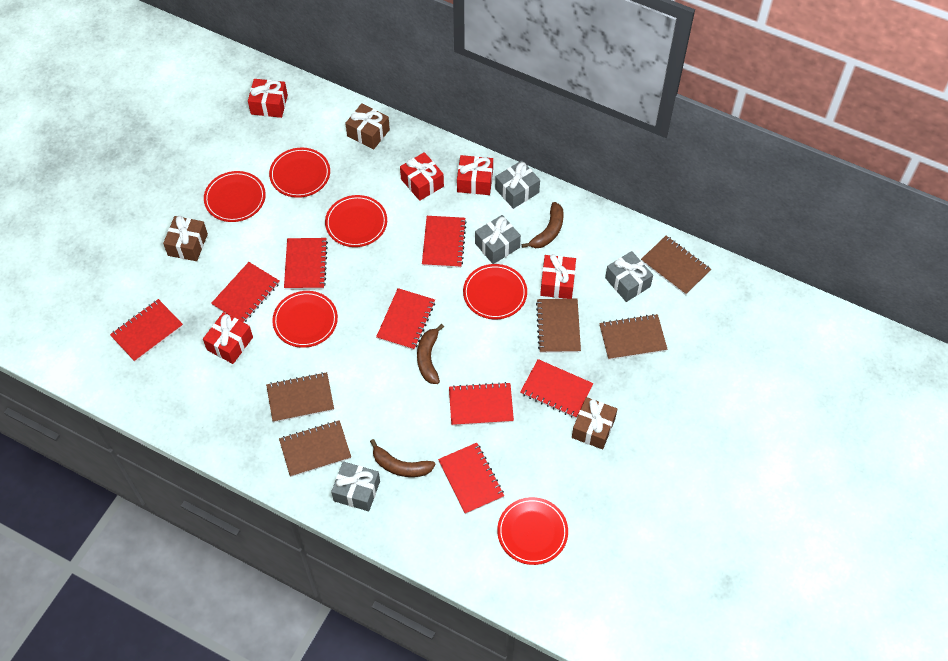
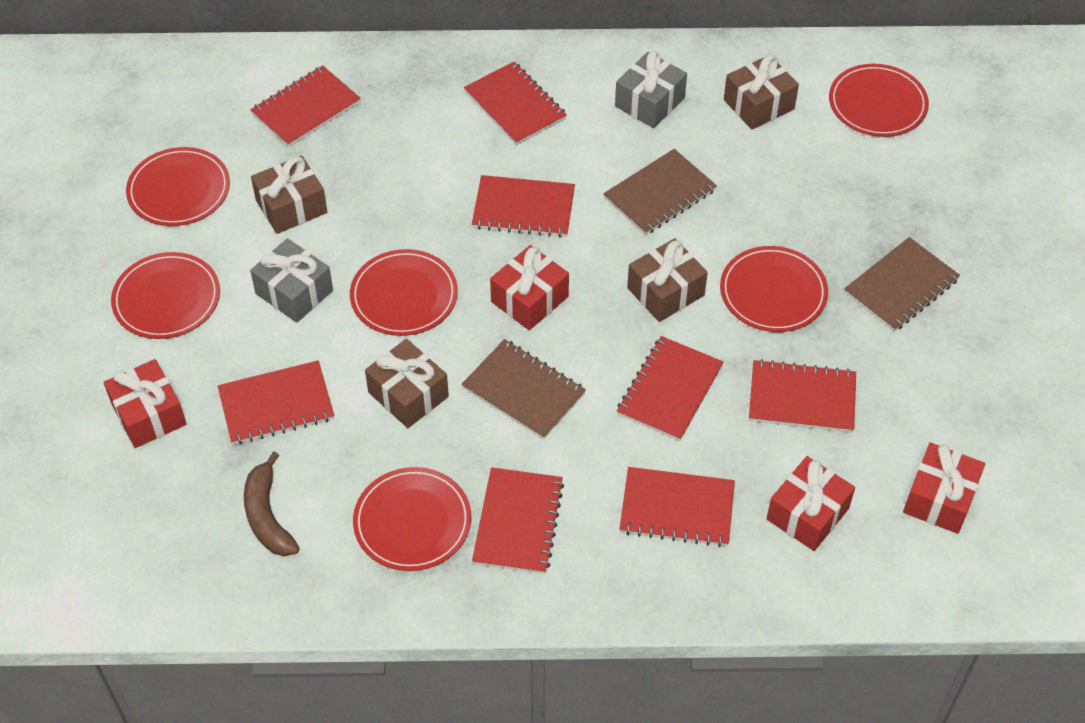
brown banana: [370,439,435,477] [417,324,444,384] [522,202,564,248] = 3 -> [244,452,300,556] = 1
brown gift: [163,216,208,261] [345,103,390,149] [572,397,617,449] = 3 -> [251,155,327,234] [365,339,449,428] [627,238,708,322] [724,55,799,129] = 4
brown notebook: [266,372,334,423] [279,420,351,477] [536,299,581,353] [599,314,667,360] [641,236,711,295] = 5 -> [462,339,586,439] [603,149,717,235] [844,237,960,332] = 3
grey gift: [331,461,380,511] [475,215,521,264] [495,160,540,209] [605,251,653,302] = 4 -> [250,238,333,323] [615,51,687,128] = 2
red gift: [203,312,253,364] [248,79,288,118] [400,152,444,201] [457,155,493,195] [540,254,576,299] = 5 -> [104,359,186,448] [490,245,569,330] [766,456,855,551] [903,443,985,534] = 4

